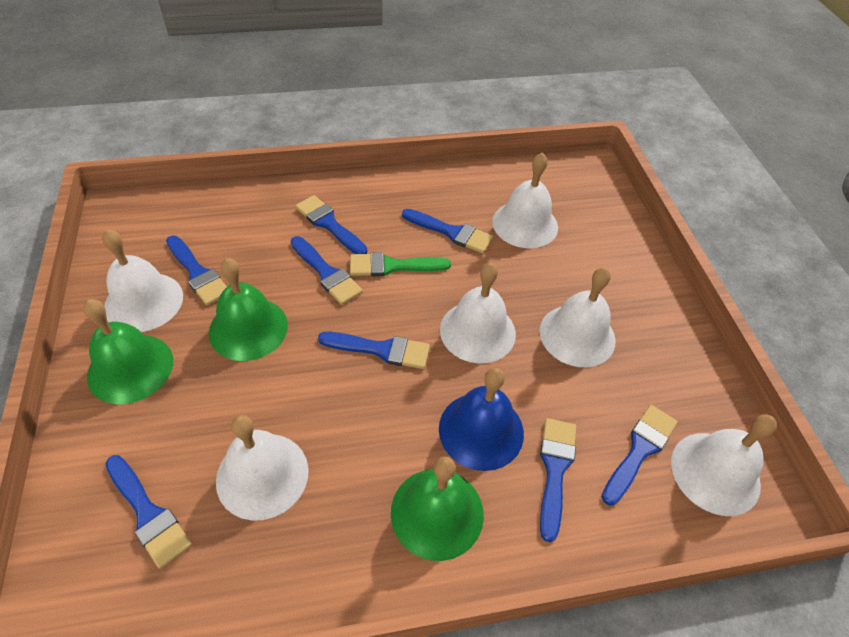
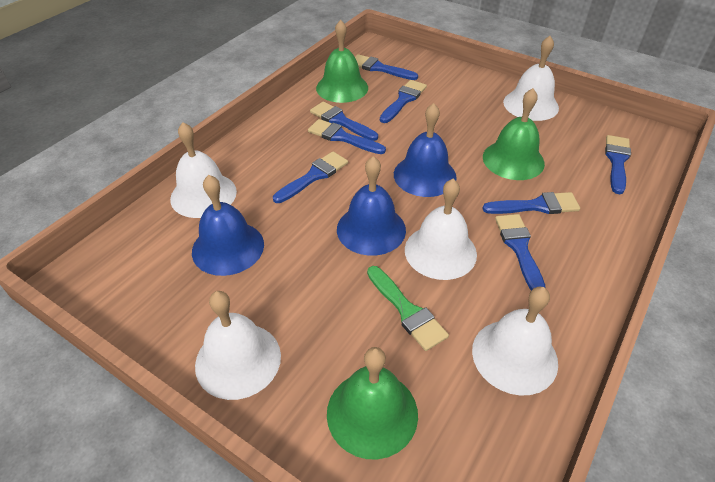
blue bell: [439,368,524,471] = 1 -> [192,175,264,276] [337,156,406,256] [394,103,457,197] = 3
white bell: [102,229,183,332] [216,415,309,521] [440,263,516,364] [492,152,558,248] [540,268,616,367] [671,414,777,516] = 6 -> [170,122,237,218] [195,291,281,400] [405,179,477,280] [472,287,558,396] [503,36,559,121] = 5

